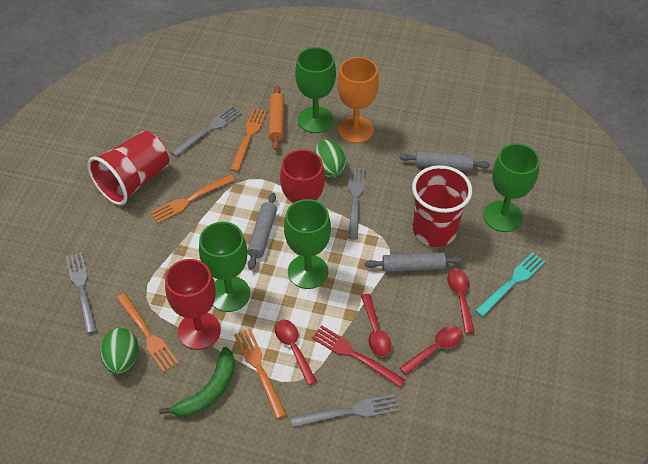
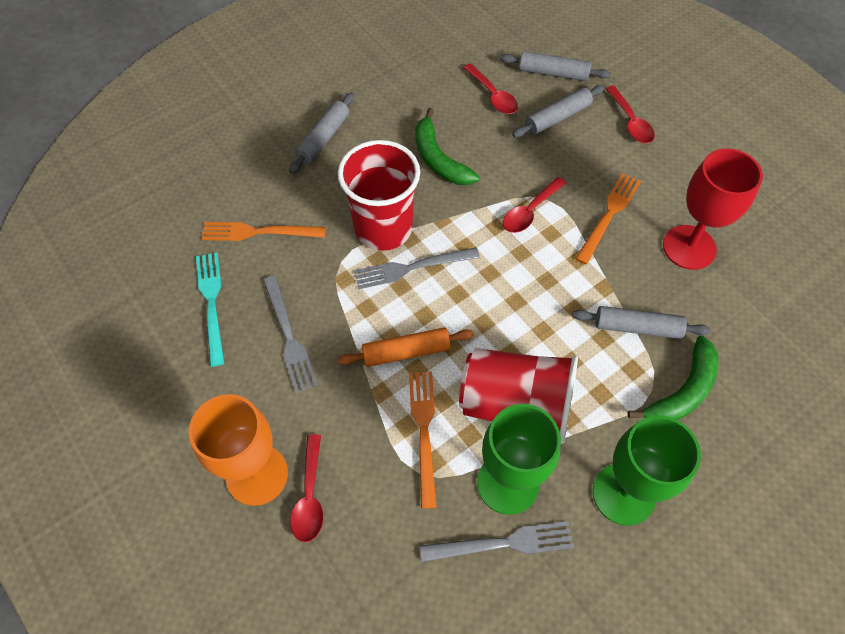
green banana: [159,347,235,417] = 1 -> [416,108,479,185] [628,335,718,420] = 2
green egg: [100,328,138,374] [314,139,347,178] = 2 -> none = 0
green goblet: [199,222,250,312] [284,199,331,289] [295,47,336,133] [484,143,540,232] = 4 -> [477,404,561,515] [593,415,701,526] = 2
grey fork: [66,252,97,334] [171,106,242,157] [291,394,399,427] [348,168,365,240] = 4 -> [263,276,318,393] [354,247,480,289] [420,521,574,562] = 3
grey rolling pin: [247,193,277,270] [365,252,463,272] [400,151,490,171] = 3 -> [289,92,354,174] [500,51,611,81] [512,85,604,138] [572,306,710,339] = 4
orange fork: [116,293,179,372] [150,174,235,223] [230,108,267,172] [234,328,287,419] = 4 -> [201,222,326,241] [409,371,437,509] [575,173,641,264] = 3
red fork: [312,325,405,388] = 1 -> none = 0
red goblet: [165,259,221,350] [280,150,325,222] = 2 -> [663,148,763,270] = 1

